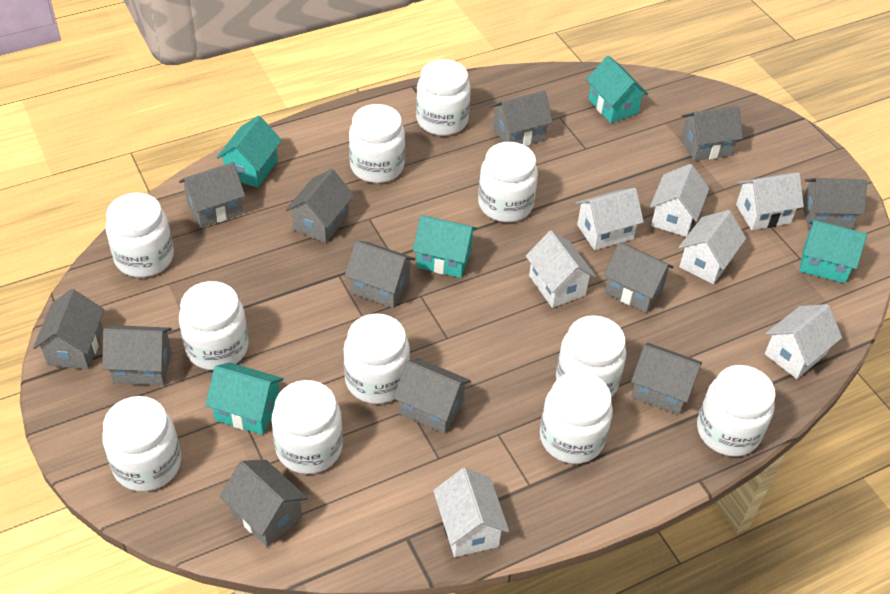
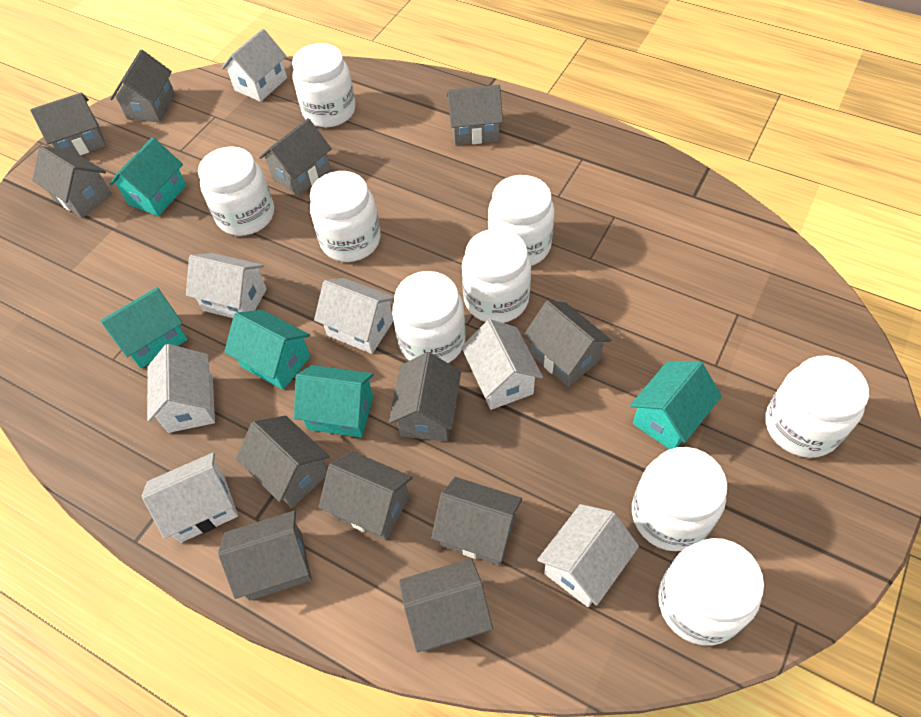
white jar: [102,396,181,492] [106,192,174,278] [179,281,249,370] [272,380,343,474] [343,314,410,404] [349,104,405,183] [416,59,471,136] [478,142,538,222] [540,371,613,464] [556,315,627,397] [697,365,776,456] = 11 -> [198,146,274,236] [292,43,355,127] [310,171,381,262] [392,271,466,363] [462,228,531,323] [488,175,555,266] [632,447,727,551] [658,538,764,646] [765,355,869,458] = 9

